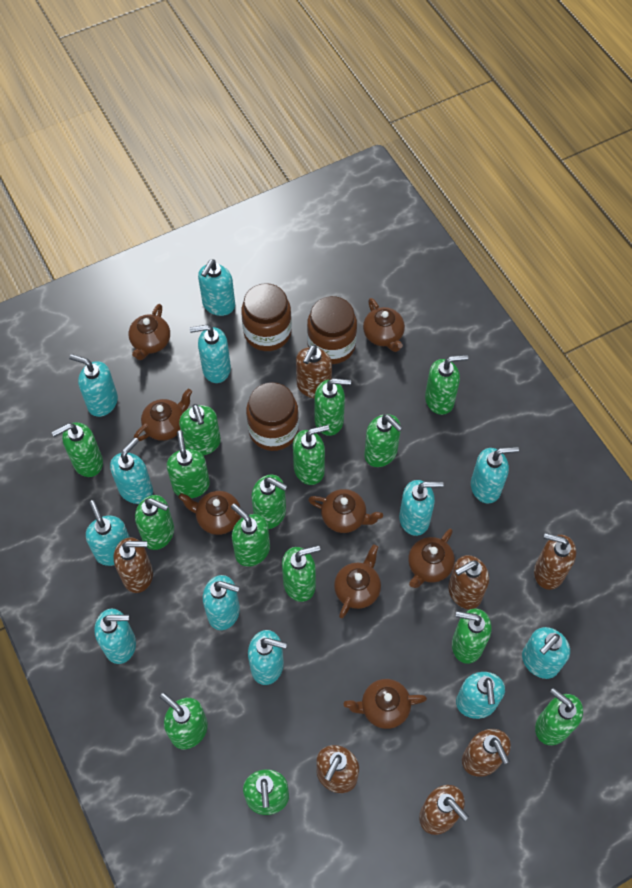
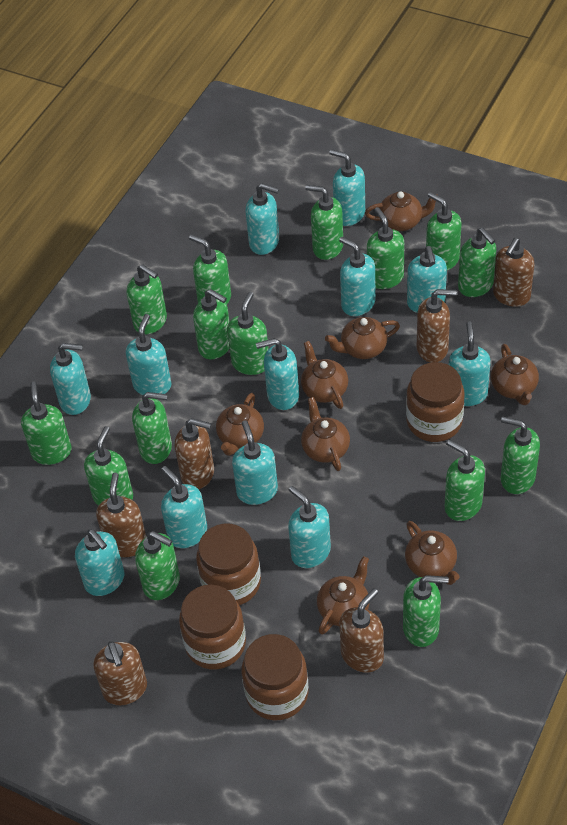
brown jar: [241,283,292,351] [246,382,299,451] [307,296,357,364] = 3 -> [179,585,246,669] [196,524,261,606] [242,634,309,720] [406,362,465,442] = 4
brown soap dispenser: [114,537,153,593] [296,345,332,398] [316,745,359,793] [419,785,469,835] [448,555,489,609] [462,729,511,777] [534,533,576,590] = 7 -> [93,641,147,705] [96,473,146,557] [175,418,214,489] [339,588,384,673] [417,289,457,363] [493,238,534,307] = 6

